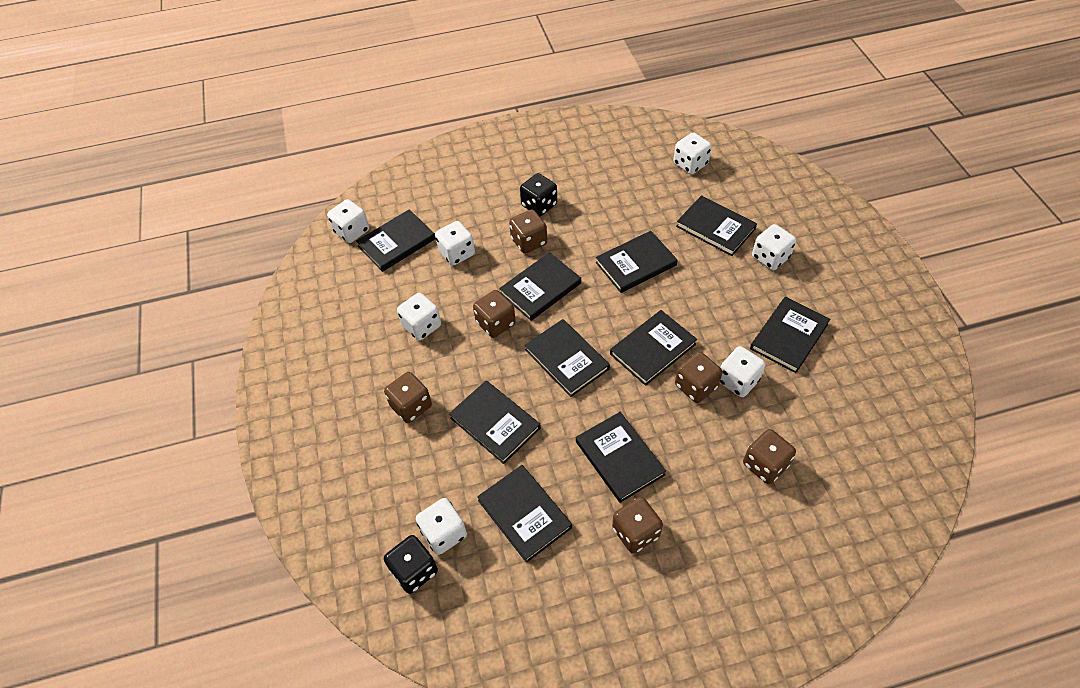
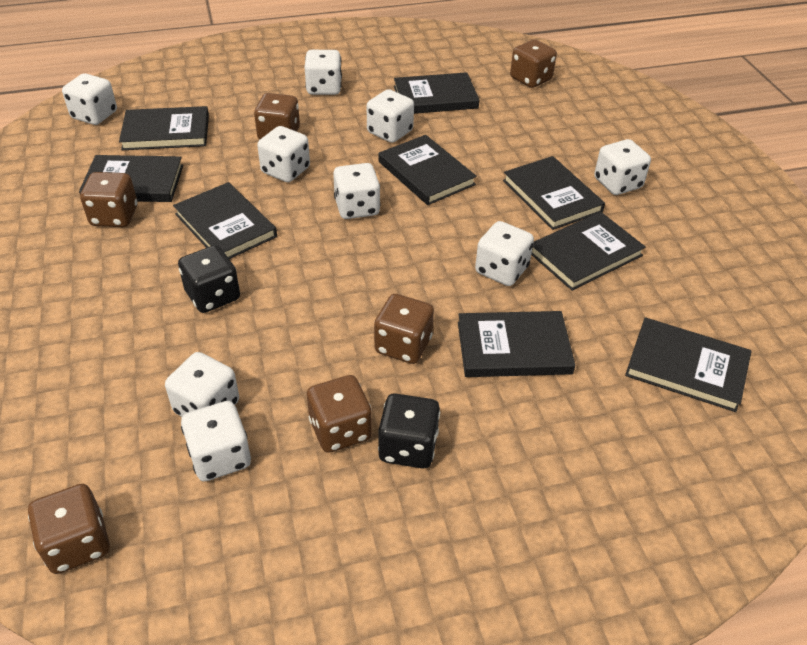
black book: [356,209,436,272] [449,380,541,464] [477,465,572,563] [499,252,581,321] [525,319,610,397] [576,412,666,503] [596,231,678,293] [610,310,697,386] [676,195,757,256] [750,297,830,373] = 10 -> [79,155,183,202] [119,106,209,150] [173,182,277,259] [378,135,477,205] [394,72,479,114] [458,311,575,377] [503,156,605,230] [531,212,646,291] [625,317,752,412] = 9
white dice: [327,199,369,243] [397,293,441,341] [416,498,467,555] [435,221,475,266] [673,132,712,174] [720,346,765,397] [752,224,796,270] = 7 -> [62,73,117,125] [165,352,239,417] [181,401,251,481] [257,126,310,182] [305,50,342,95] [333,163,380,219] [367,89,414,143] [475,221,534,286] [594,139,651,195] = 9

